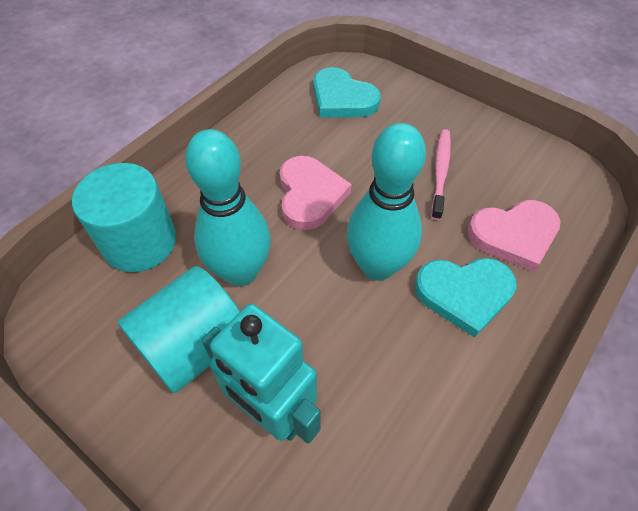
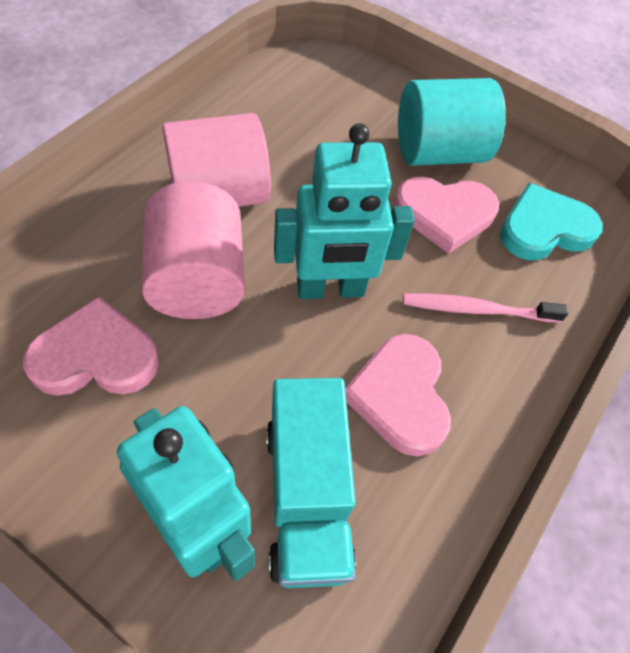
pink cylinder: none = 0 -> [141,181,245,319] [162,113,271,207] = 2
pink heart: [280,156,352,230] [467,200,561,271] = 2 -> [23,296,159,396] [345,334,451,457] [394,177,499,254] = 3
turquoise bowling pin: [185,129,271,286] [347,123,426,281] = 2 -> none = 0
turquoise cylinder: [72,163,177,272] [118,266,240,393] = 2 -> [398,78,506,166] = 1
turquoise heart: [313,67,381,118] [415,258,517,338] = 2 -> [500,183,603,260] = 1
turquoise robot: [202,304,321,444] = 1 -> [117,406,255,581] [274,123,415,299] = 2
turquoise truck: none = 0 -> [266,378,356,588] = 1

